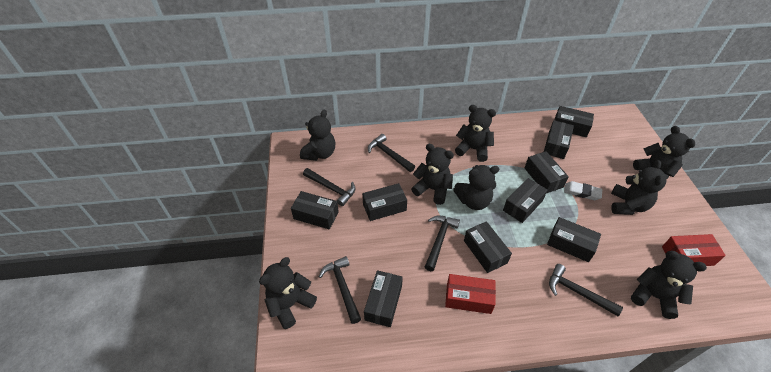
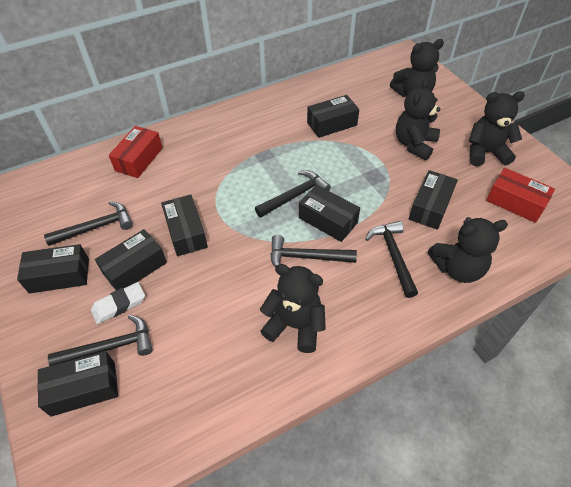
black box: [291,191,339,229] [362,183,407,221] [364,270,403,327] [464,221,512,273] [503,178,548,223] [525,151,569,194] [544,120,574,159] [547,217,601,262] [555,106,594,137] = 9 -> [17,244,89,294] [37,351,118,417] [95,229,167,290] [161,195,208,256] [299,185,360,242] [307,95,359,138] [409,170,458,230] = 7
black teddy bear: [259,257,317,329] [300,110,336,161] [411,144,454,205] [453,165,499,210] [455,105,496,162] [611,160,667,215] [631,251,707,319] [633,126,695,179] = 8 -> [260,264,326,353] [390,39,444,97] [396,78,441,160] [427,217,508,283] [469,91,525,166] = 5

